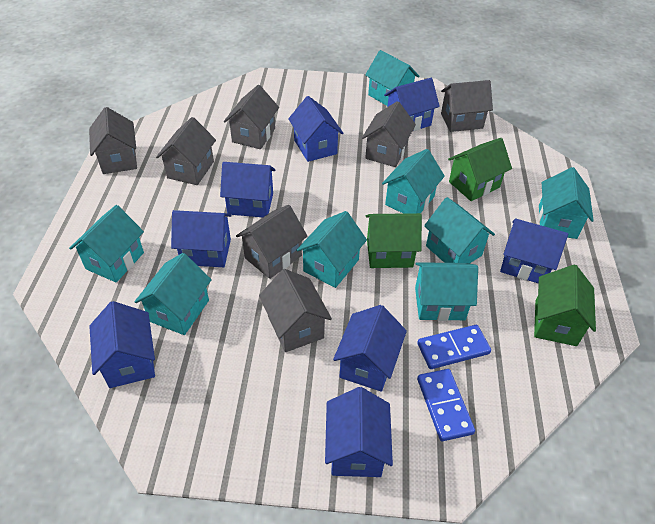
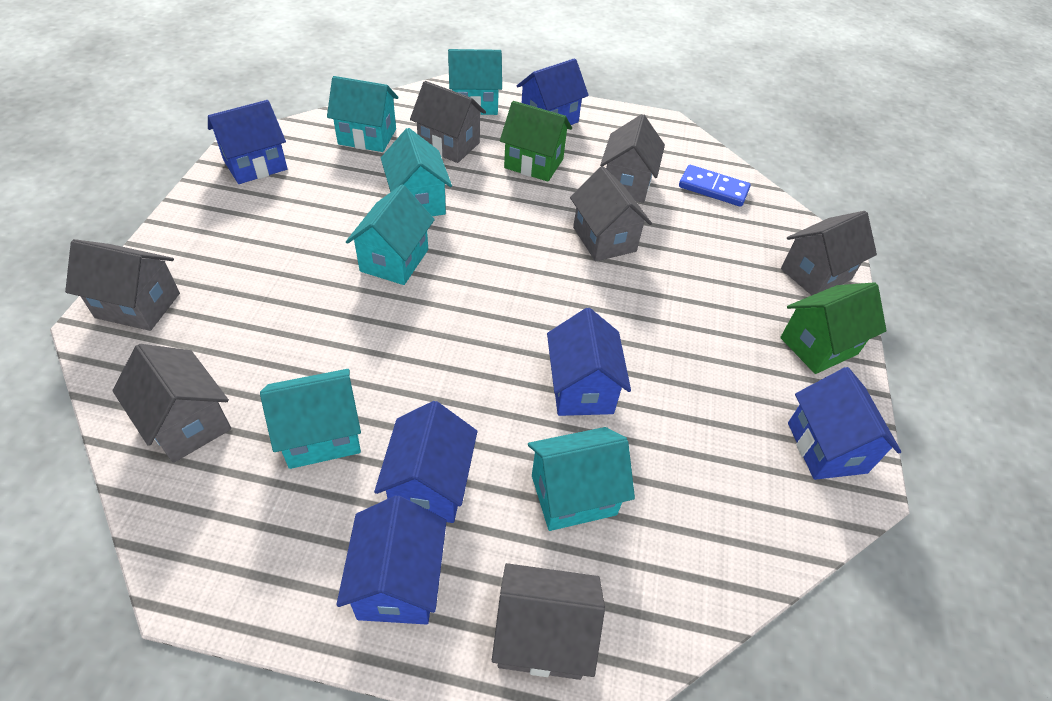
blue domino: [417,325,491,369] [417,369,475,441] = 2 -> [679,165,751,207] = 1
blue house: [89,301,155,388] [171,210,232,267] [220,162,275,217] [288,96,343,162] [325,387,393,477] [333,305,407,392] [384,78,440,131] [500,219,568,284] = 8 -> [208,100,287,184] [336,495,447,625] [374,401,477,523] [517,58,589,125] [547,308,631,416] [788,367,901,480] = 6
green house: [366,213,422,268] [448,138,512,201] [534,265,596,346] = 3 -> [500,101,572,182] [780,282,886,374] = 2
turquoise house: [69,205,144,283] [135,253,212,335] [297,211,367,288] [365,50,419,106] [382,149,445,214] [415,262,478,321] [424,197,495,263] [538,167,594,239] = 8 -> [260,369,361,469] [327,76,398,152] [346,184,435,285] [381,128,452,216] [448,49,502,115] [528,427,635,531] = 6

